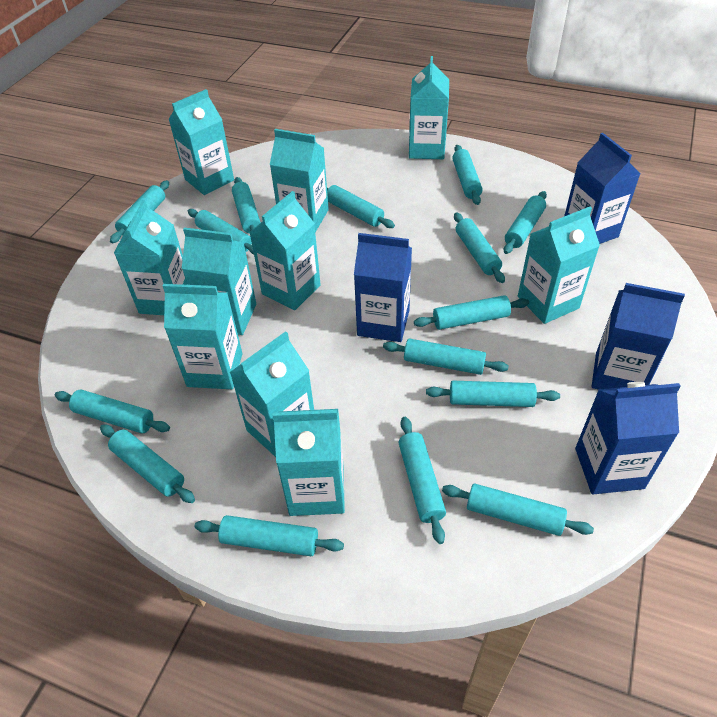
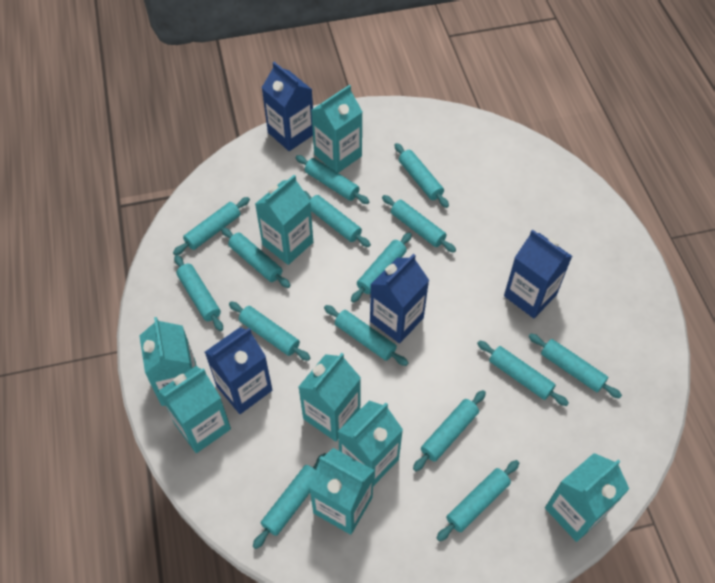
turquoise carton: [114,200,187,315] [163,284,243,389] [168,89,234,195] [182,228,256,335] [230,331,314,457] [249,191,321,310] [270,129,329,232] [273,409,345,516] [409,56,449,159] [518,207,600,324] = 10 -> [139,317,196,406] [158,366,231,453] [255,175,313,265] [298,353,361,441] [309,448,374,535] [311,85,362,173] [338,401,403,486] [545,453,629,542] = 8

